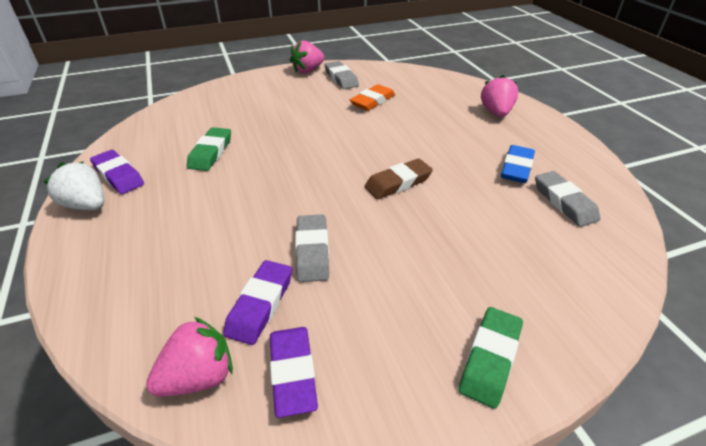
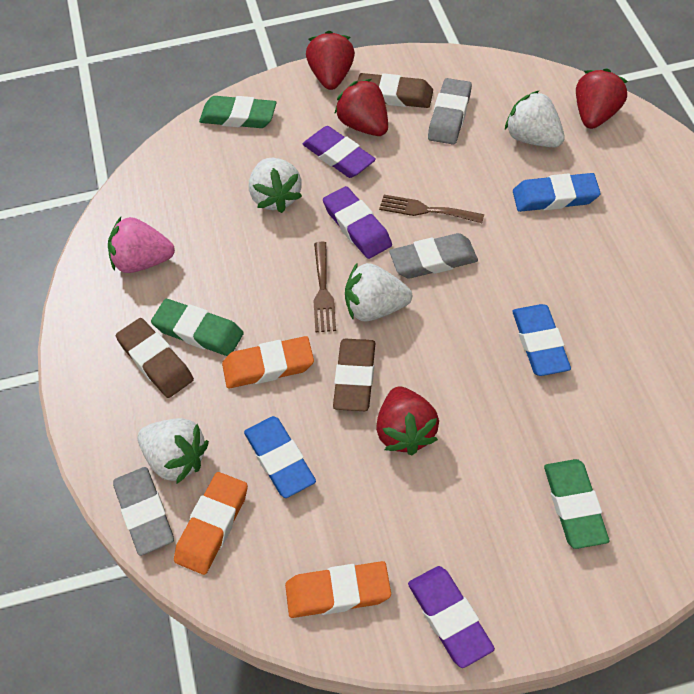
blue eraser: [501,145,535,183] = 1 -> [244,416,316,498] [512,304,571,376] [513,173,601,212] = 3
brown eraser: [364,158,433,199] = 1 -> [116,318,194,398] [333,339,375,411] [358,73,433,108] = 3
brown fork: none = 0 -> [313,242,336,333] [379,195,484,223] = 2
green eraser: [187,127,231,171] [458,307,523,409] = 2 -> [151,299,244,356] [199,96,276,128] [544,459,609,549] = 3
orange eraser: [350,84,395,111] = 1 -> [174,472,248,575] [222,336,314,388] [285,561,391,618] = 3
pink strawberry: [146,317,233,397] [290,40,324,73] [481,75,518,117] = 3 -> [108,217,175,273] = 1
red strawberry: none = 0 -> [306,31,355,90] [334,79,388,136] [376,386,439,455] [576,68,628,129] = 4
white strawberry: [44,161,104,210] = 1 -> [138,418,209,484] [249,158,302,213] [345,262,412,322] [505,90,565,147] = 4

